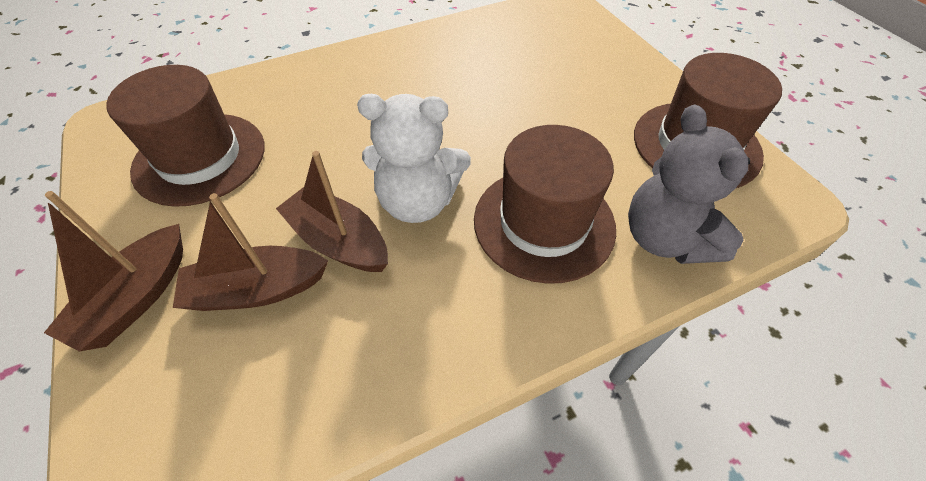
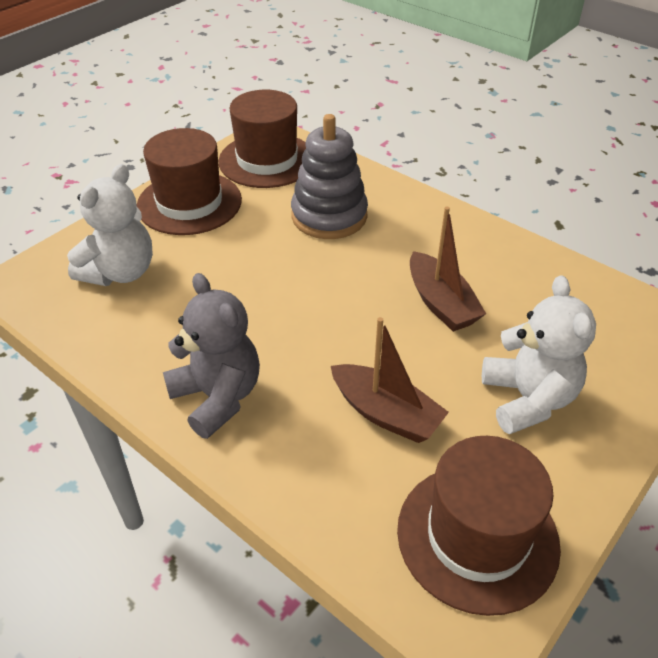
brown boat: [44,191,183,351] [173,193,328,311] [276,151,388,272] = 3 -> [331,317,449,443] [410,207,486,332] = 2
grey stacking toy: none = 0 -> [291,114,368,239] = 1
white teddy bear: [357,94,471,223] = 1 -> [67,164,153,286] [482,275,596,434] = 2

